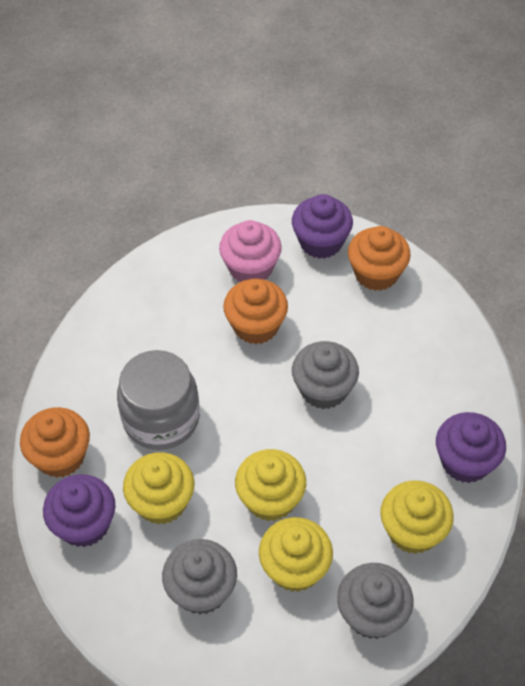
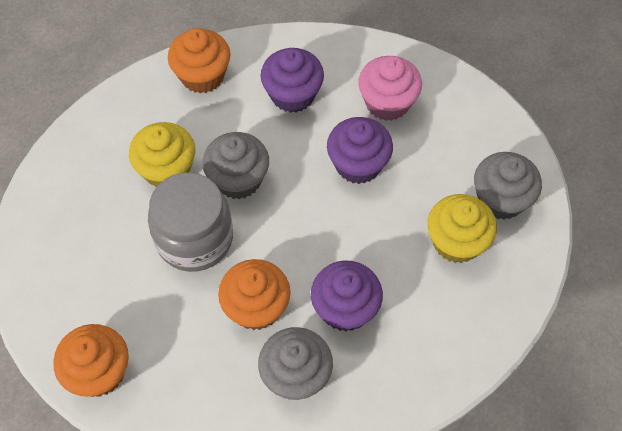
yellow cupcake: [123,452,194,524] [235,449,306,521] [259,517,333,592] [380,480,454,554] = 4 -> [129,122,195,187] [427,194,497,263] = 2

